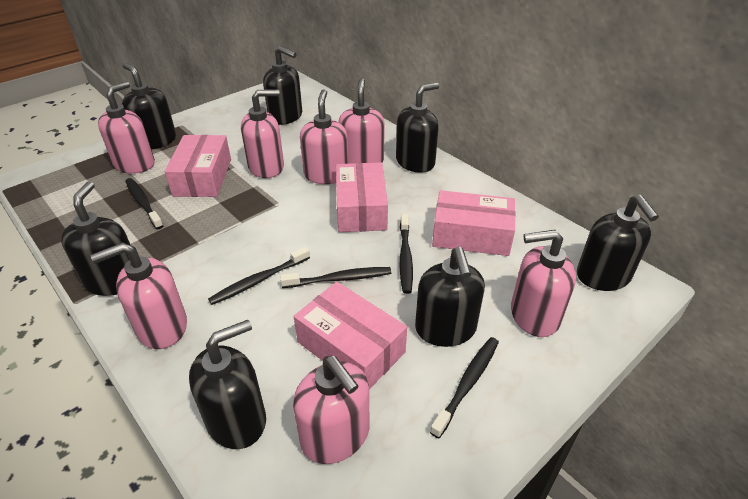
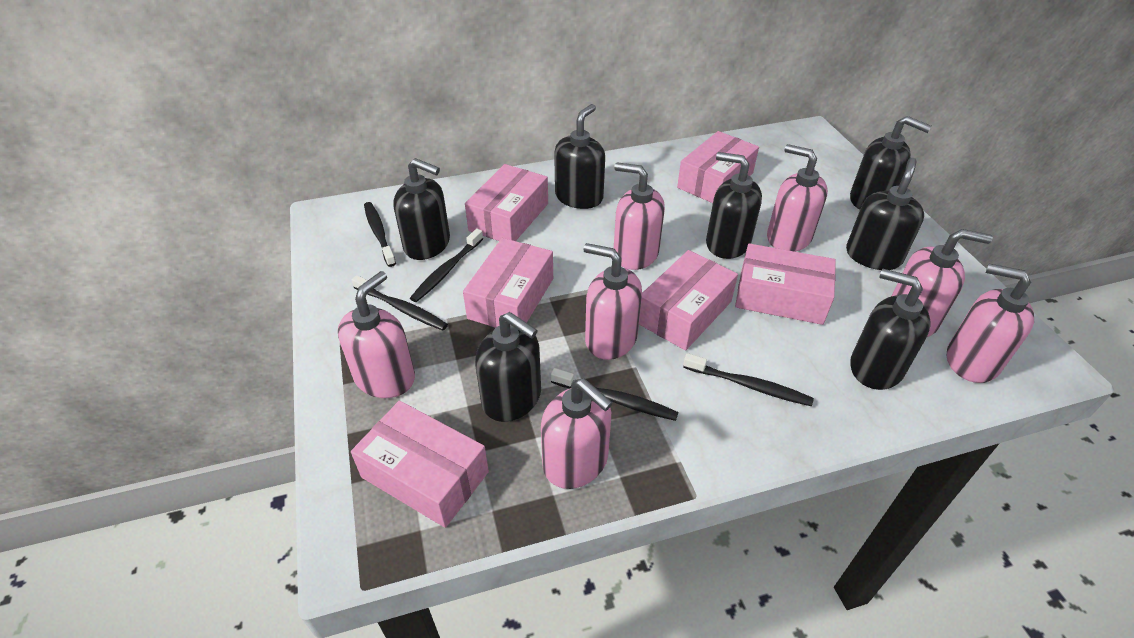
pink box: [165,135,231,197] [294,282,407,389] [336,162,388,232] [432,190,516,256] = 4 -> [351,401,489,528] [463,238,553,328] [465,164,548,241] [639,250,738,351] [677,131,759,203] [735,243,836,325] = 6

